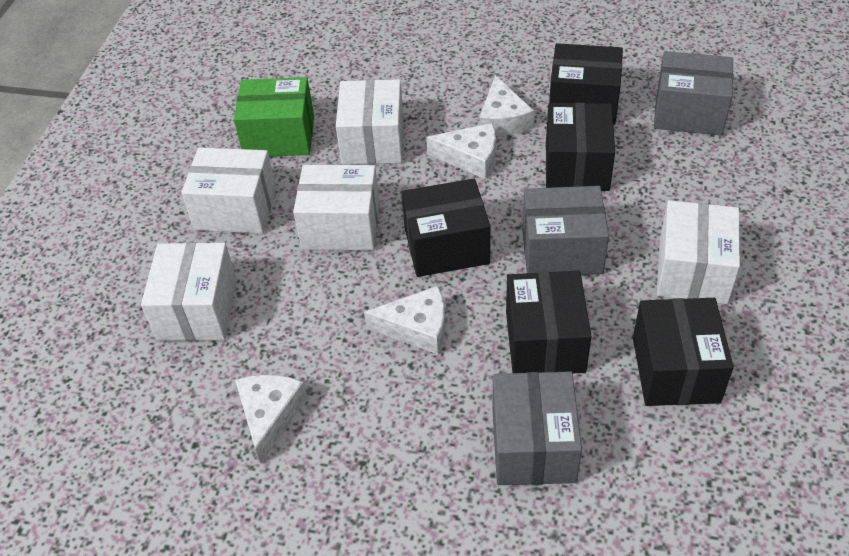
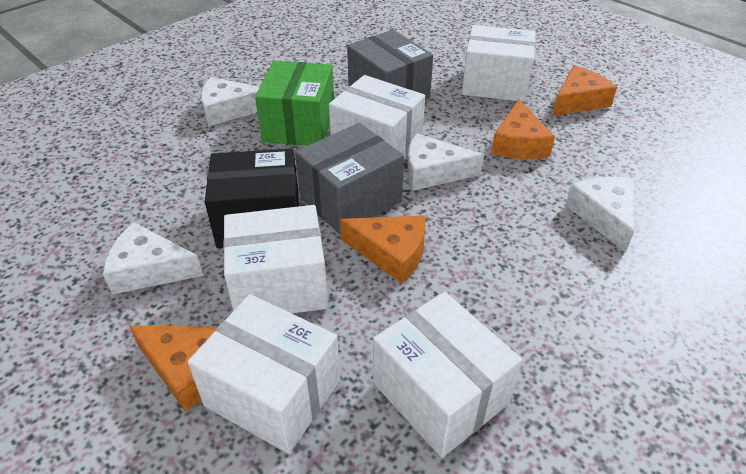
black box: [401,178,490,277] [506,271,591,373] [546,103,615,191] [549,43,623,125] [633,298,734,406] = 5 -> [205,148,299,248] = 1
grey box: [492,371,582,485] [522,186,609,275] [654,51,733,136] = 3 -> [295,123,404,234] [347,30,433,100] = 2
orange cheese: none = 0 -> [129,326,217,412] [340,216,425,284] [491,99,555,159] [552,66,617,116] = 4

